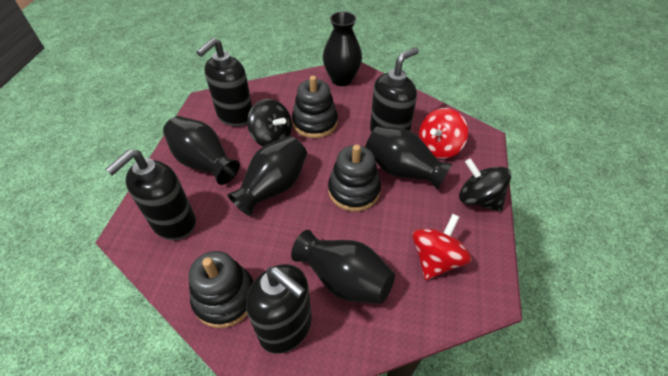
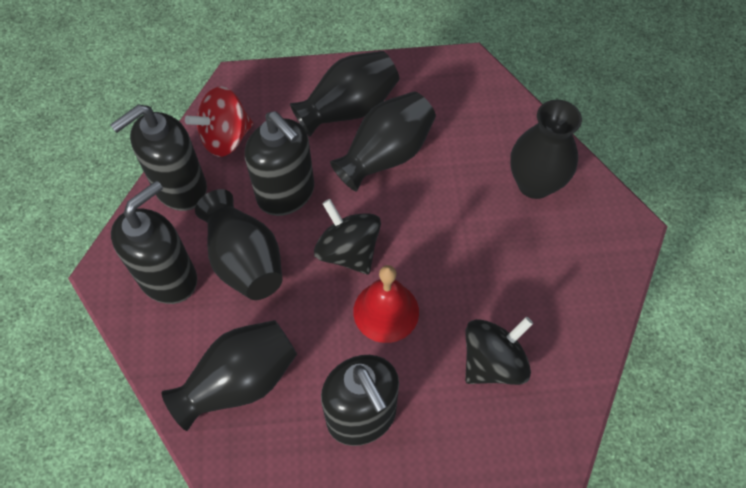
black stacking toy: [189,251,254,328] [292,76,338,138] [328,144,381,212] = 3 -> none = 0
red bell: none = 0 -> [353,265,419,343] = 1
red spinning top: [412,214,472,280] [419,108,468,159] = 2 -> [185,86,253,157] = 1

